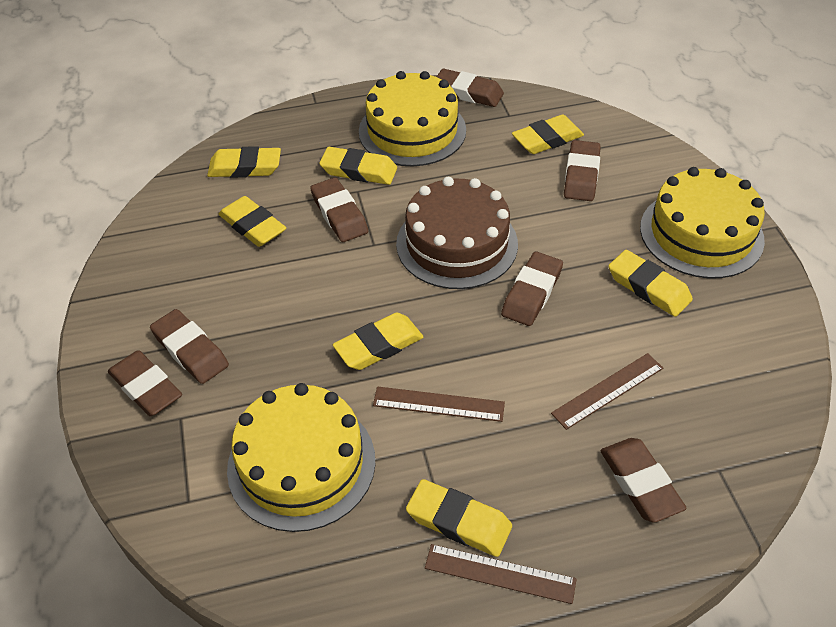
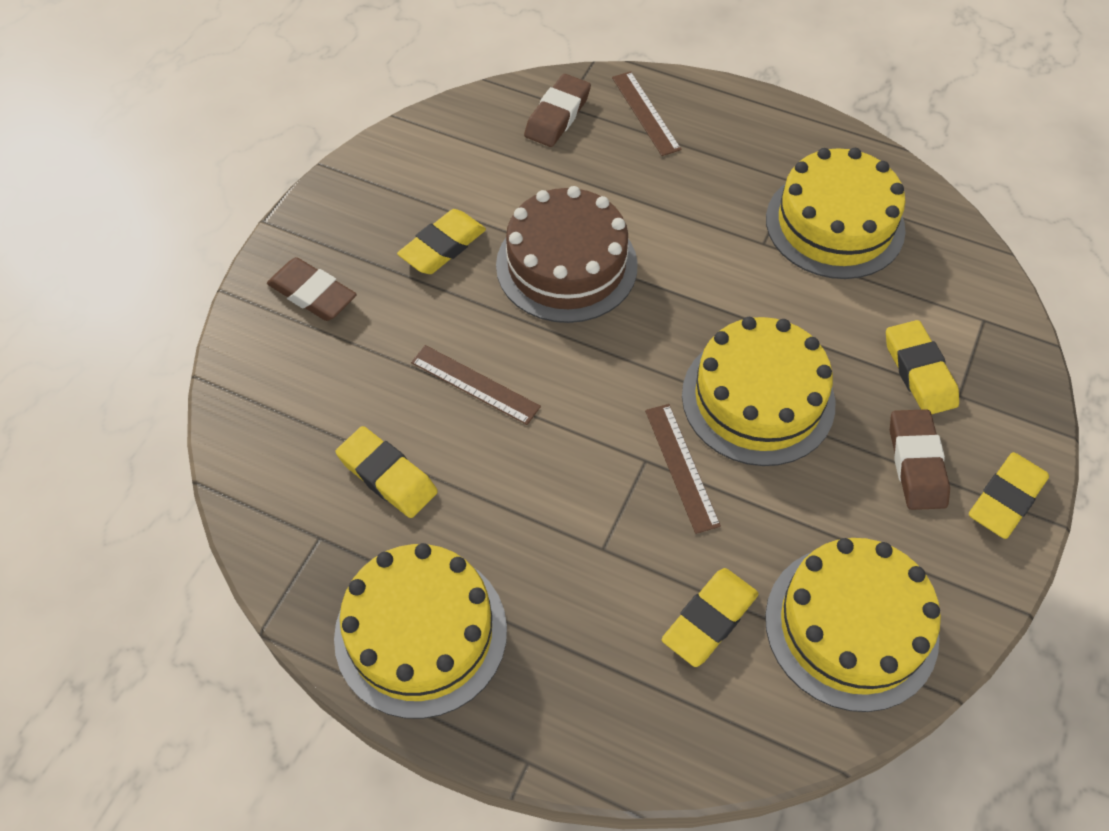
brown eraser: [108,350,182,416] [150,309,229,384] [310,177,368,242] [437,69,504,107] [501,252,563,326] [564,140,601,201] [600,438,687,523] = 7 -> [267,257,357,321] [524,74,591,147] [890,409,950,510] = 3
yellow cake: [227,383,375,532] [359,71,466,166] [640,167,765,278] = 3 -> [334,543,507,719] [682,317,835,466] [765,538,941,712] [766,148,906,279] = 4
yellow eraser: [207,146,281,178] [218,196,286,247] [319,147,397,185] [333,313,423,370] [406,479,512,557] [512,115,584,154] [608,250,693,317] = 7 -> [336,426,438,518] [397,209,486,274] [662,568,758,667] [886,320,959,414] [969,452,1049,539] = 5

